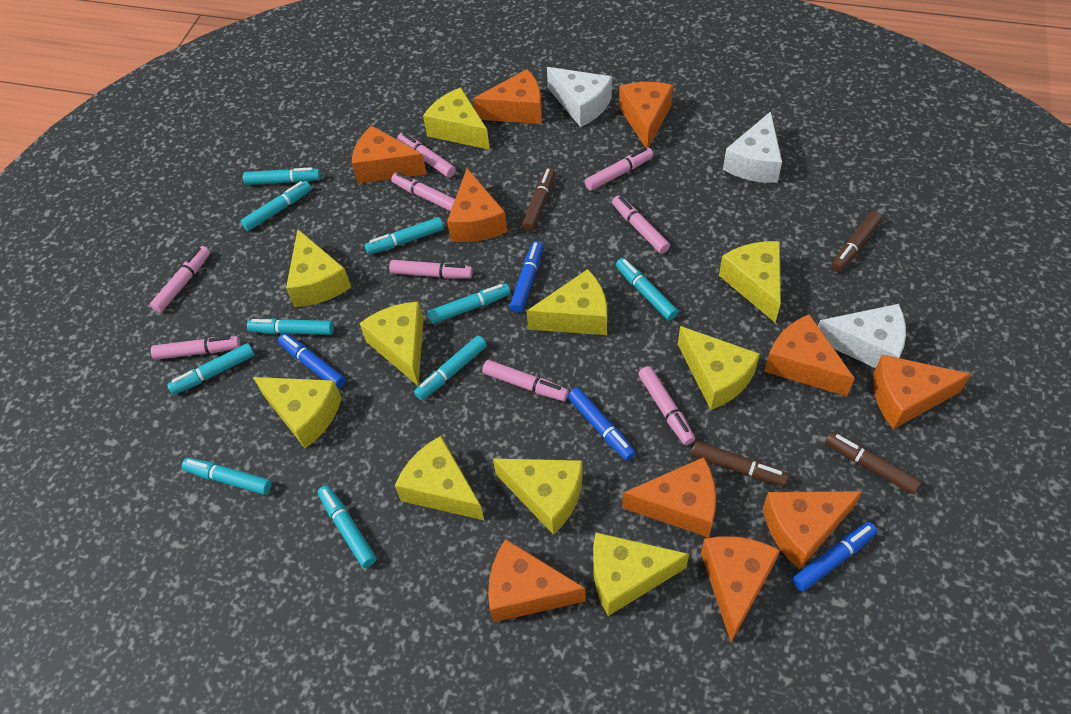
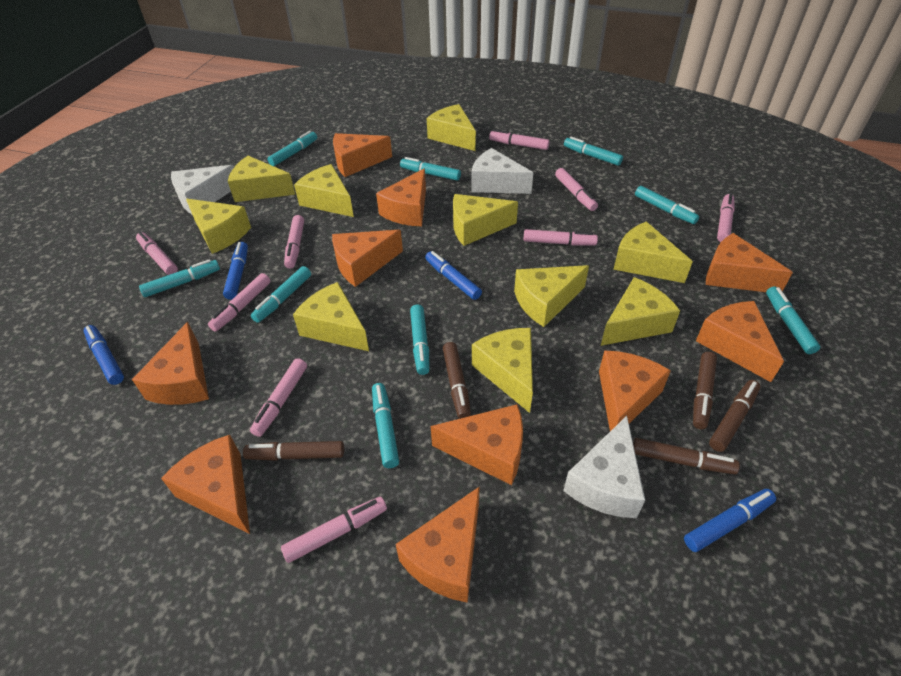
brown marker: [522,168,555,232] [691,441,789,486] [825,432,922,495] [831,211,882,272] = 4 -> [243,441,344,461] [443,342,471,419] [633,438,740,474] [693,352,717,429] [709,380,760,452] = 5
turquoise marker: [167,343,255,395] [182,458,272,495] [241,181,311,231] [243,167,321,185] [247,318,334,335] [318,485,376,568] [364,217,444,255] [414,336,487,400] [428,283,510,324] [616,258,678,320] = 10 -> [139,259,220,297] [251,266,311,323] [268,131,317,166] [372,383,399,468] [400,157,461,181] [410,304,429,375] [564,137,623,166] [635,186,699,224] [766,286,820,354] = 9

